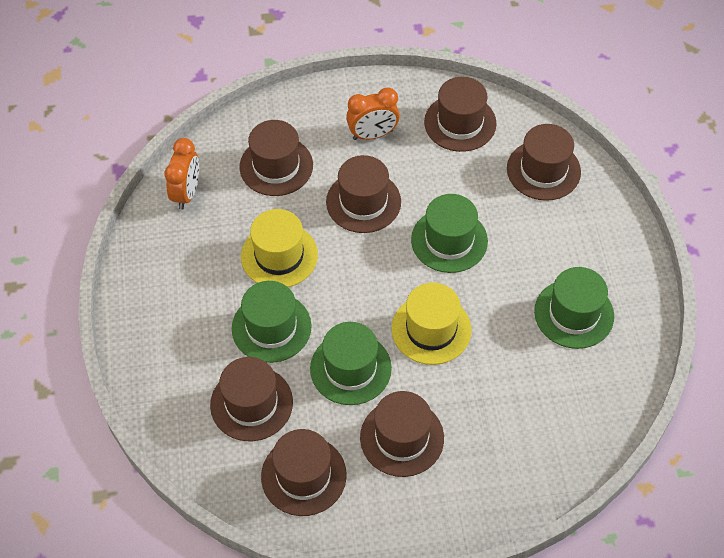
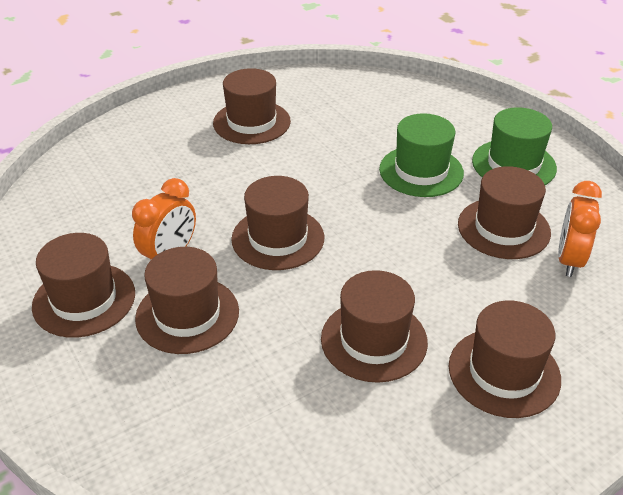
green hat: [232,281,312,363] [310,322,392,405] [411,194,488,273] [534,267,614,349] = 4 -> [379,113,464,197] [472,107,557,185] = 2
yellow hat: [241,209,318,287] [391,283,471,365] = 2 -> none = 0

